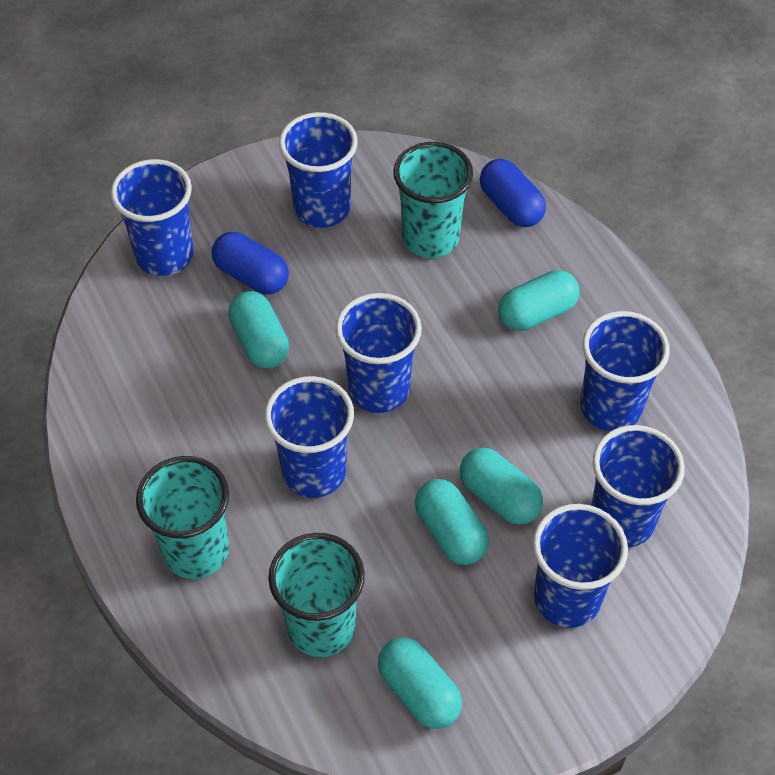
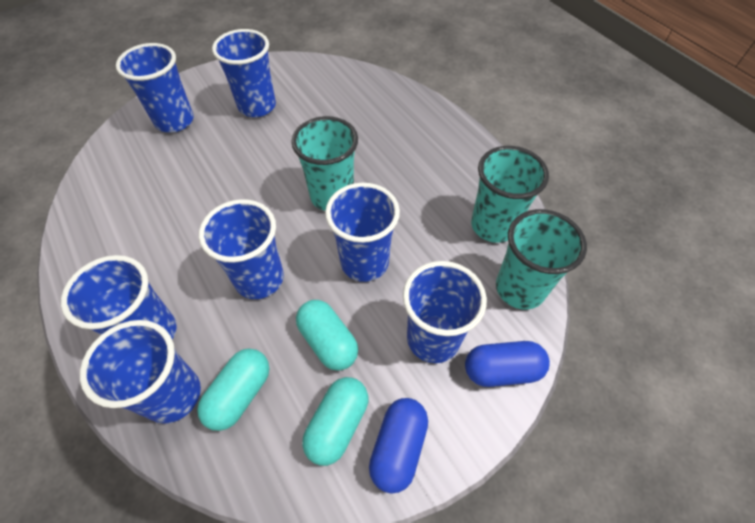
turquoise capsule: [228,291,289,369] [378,637,462,729] [415,479,489,565] [460,447,543,525] [498,270,580,331] = 5 -> [197,349,269,431] [296,300,358,371] [302,377,368,466] = 3

